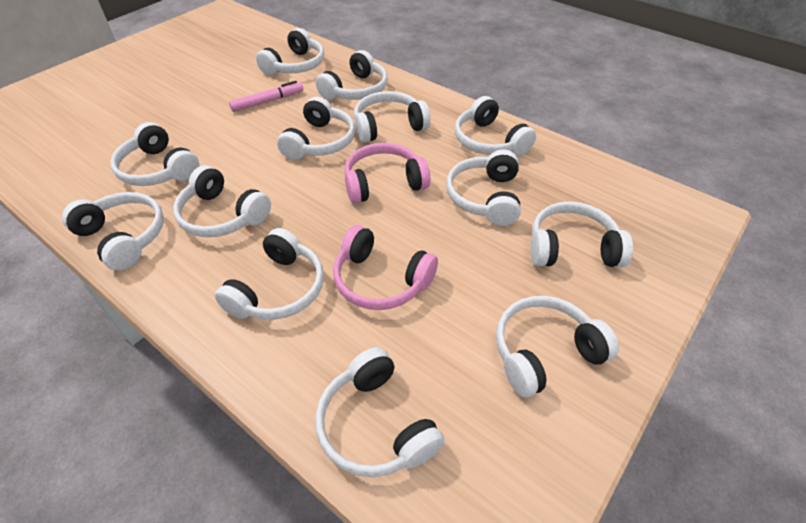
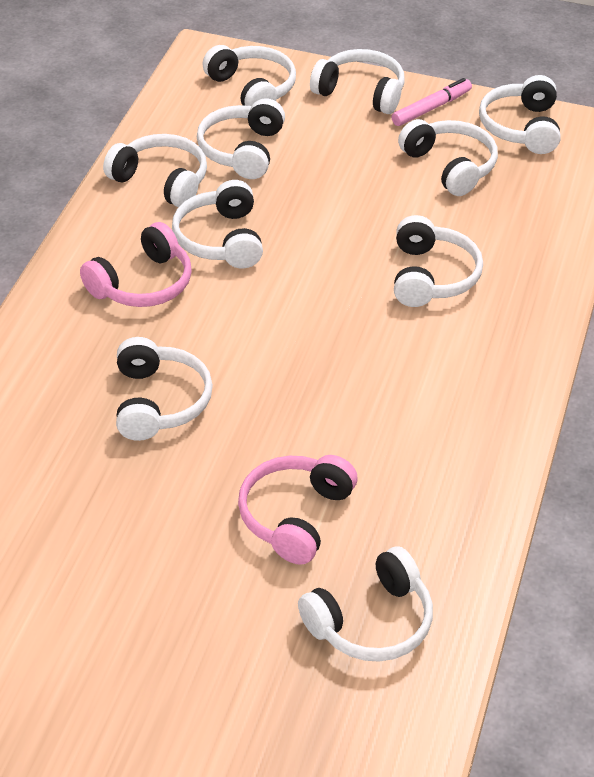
white headphones: [62,192,164,271] [111,122,199,186] [173,165,271,237] [215,228,324,320] [256,28,324,76] [277,97,355,160] [315,347,445,477] [316,50,388,100] [354,91,431,143] [446,149,521,226] [455,96,536,156] [496,296,619,398] [530,201,633,267] = 13 -> [103,134,207,207] [116,337,213,441] [172,180,263,269] [197,98,285,179] [202,45,296,106] [298,546,433,662] [310,49,404,114] [394,215,483,307] [398,119,498,196] [479,75,561,154] = 10

